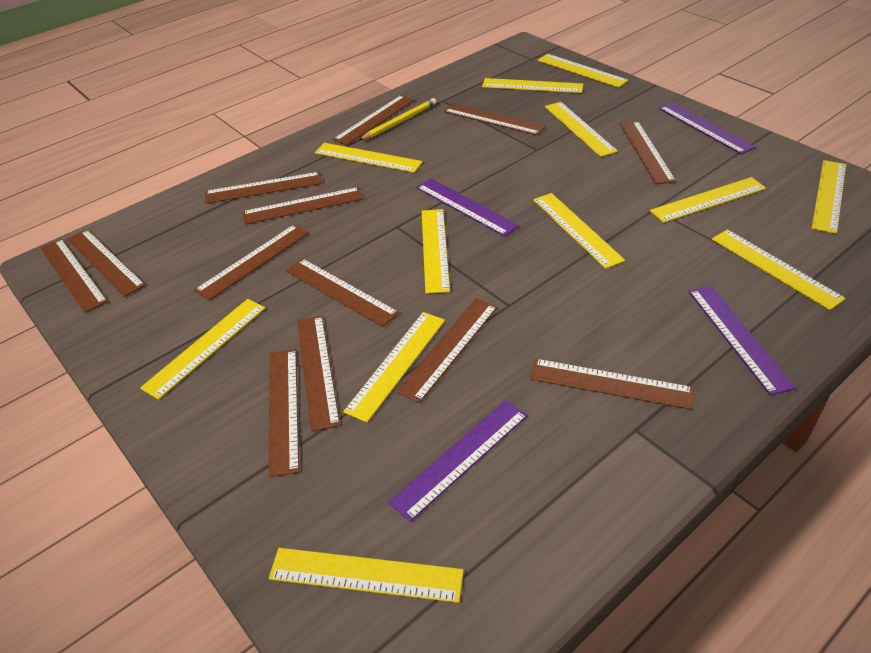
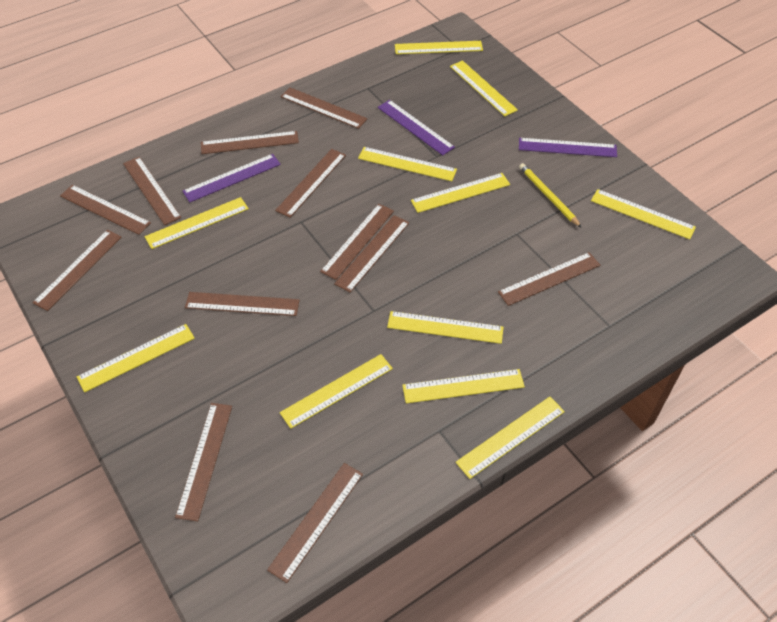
brown ruler: [40,239,108,313] [67,230,146,297] [194,224,309,301] [205,172,322,204] [242,187,364,224] [268,349,299,477] [286,258,399,327] [297,316,340,431] [333,95,415,145] [397,298,498,403] [444,103,546,135] [530,359,694,410] [620,121,676,184] = 13 -> [33,230,122,311] [60,185,151,235] [123,157,181,225] [175,403,232,521] [185,292,300,316] [201,131,299,154] [267,463,363,583] [275,149,346,218] [280,87,367,129] [320,204,394,280] [334,215,409,292] [498,252,600,306] = 12
purple ruler: [389,400,528,522] [416,179,519,237] [659,102,756,155] [689,286,796,396] = 4 -> [182,154,281,202] [378,100,455,155] [519,138,617,157] = 3
yellow ruler: [140,299,265,400] [269,548,464,603] [315,143,422,173] [343,312,445,422] [422,209,450,294] [482,78,583,93] [533,193,625,269] [538,54,628,88] [545,102,618,157] [650,177,766,223] [712,229,846,310] [812,160,846,234] = 12 -> [77,324,195,392] [145,197,249,249] [280,354,393,429] [358,147,457,181] [387,311,504,344] [395,41,483,54] [402,369,525,403] [411,173,510,213] [450,60,518,116] [456,397,565,479] [591,189,696,239] = 11

